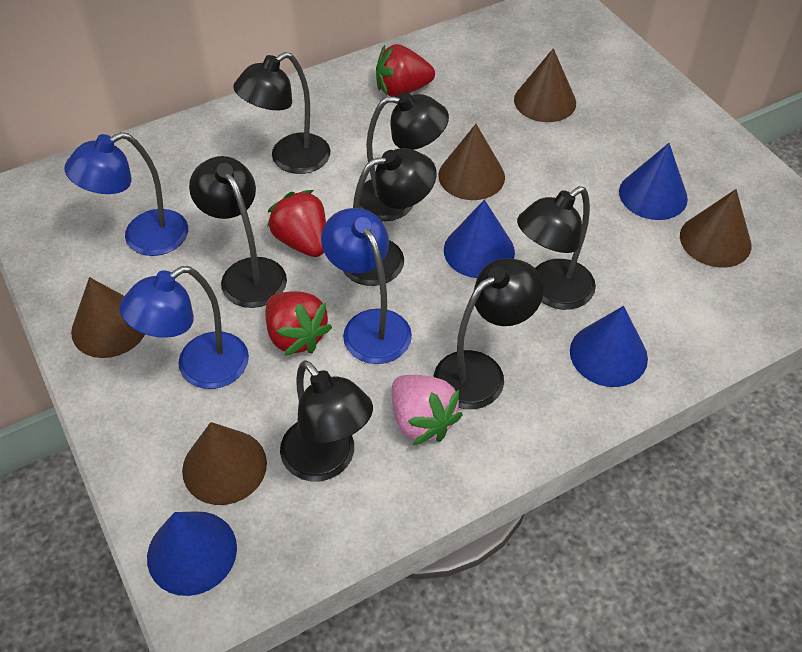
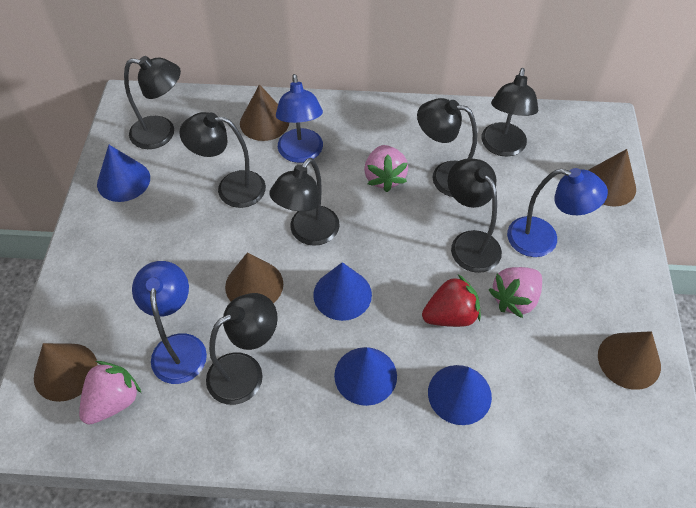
pink strawberry: [392,375,463,445] = 1 -> [79,361,141,425] [364,145,408,192] [489,267,542,318] = 3
red strawberry: [265,291,332,356] [267,190,326,257] [376,44,435,97] = 3 -> [422,275,481,327] = 1

